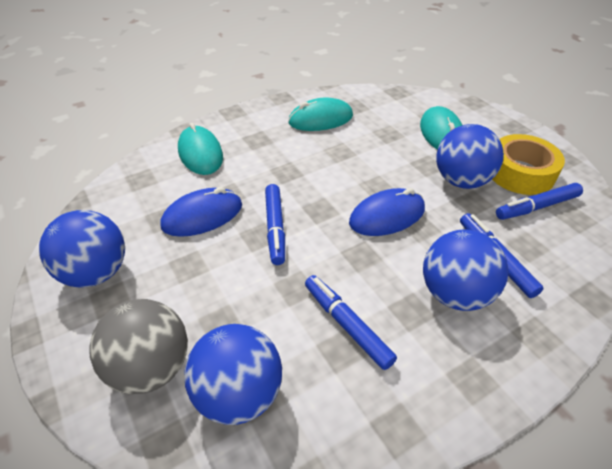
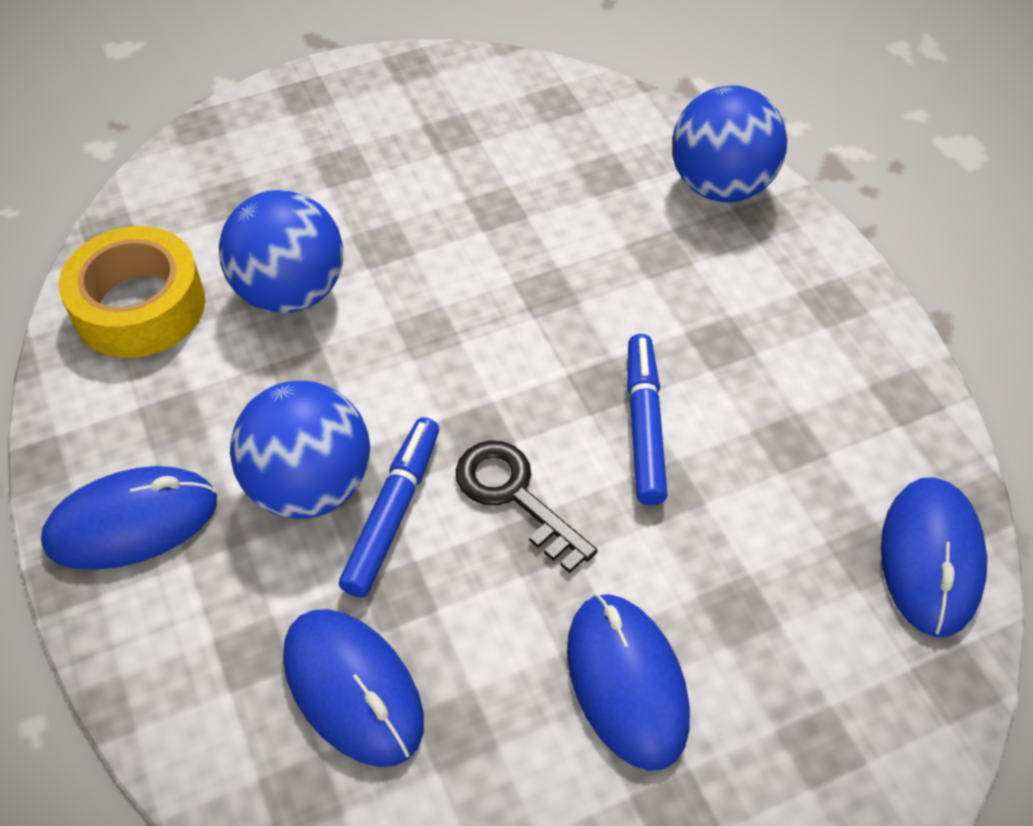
black key: none = 0 -> [455,440,598,573] = 1
blue ball: [39,210,125,288] [184,324,282,425] [423,230,509,311] [436,124,504,189] = 4 -> [219,190,343,313] [230,381,370,519] [672,86,787,202] = 3
blue marker: [265,184,285,265] [305,275,397,370] [460,213,544,298] [496,183,583,220] = 4 -> [339,417,439,597] [627,334,668,505] = 2
blue mouse: [160,187,242,237] [349,188,425,236] = 2 -> [41,466,217,570] [283,609,424,767] [567,594,690,771] [881,477,987,637] = 4
grey ball: [89,299,188,394] = 1 -> none = 0
turquoise mouse: [178,123,223,175] [288,97,353,131] [420,106,462,150] = 3 -> none = 0

